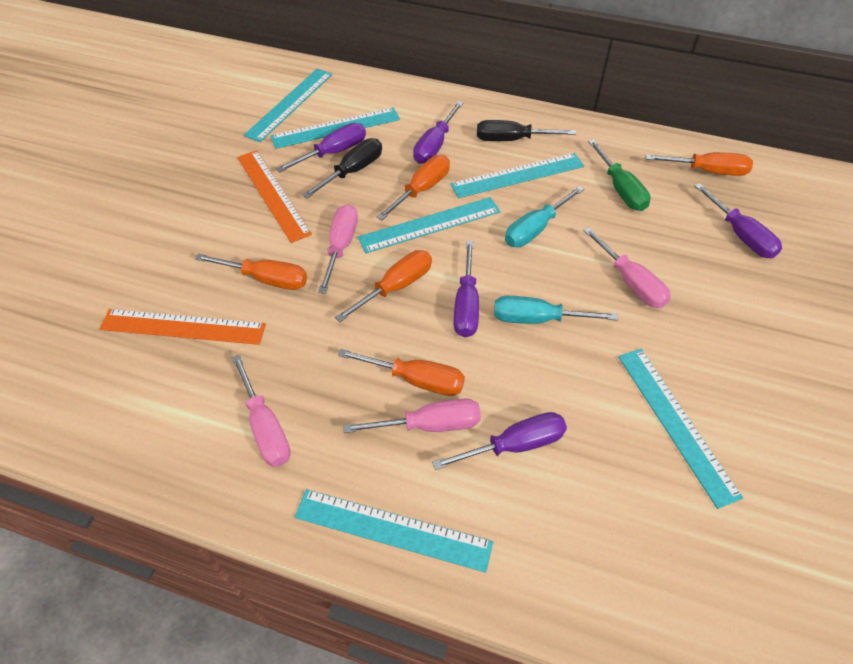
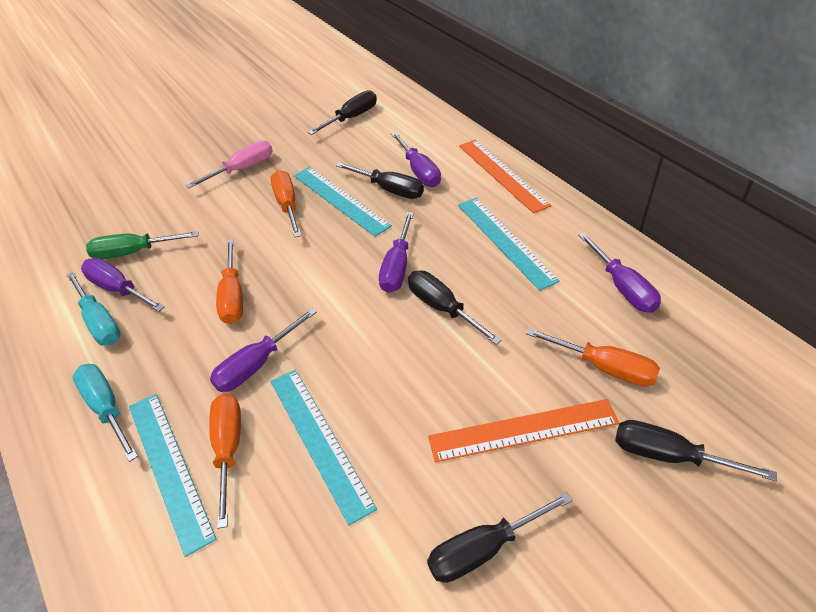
black screwdriver: [302,138,382,199] [477,120,576,141] = 2 -> [308,90,377,135] [336,162,424,199] [408,270,502,345] [427,492,573,583] [615,420,777,481] = 5
orange screwdriver: [195,254,307,290] [335,250,432,322] [338,349,465,396] [377,155,450,220] [646,152,753,176] = 5 -> [209,393,241,529] [216,239,243,324] [270,170,301,238] [526,328,660,387] = 4
pink screwdriver: [232,354,291,467] [318,204,358,294] [343,399,481,433] [583,227,671,308] = 4 -> [186,140,273,188] = 1
turquoise ruler: [244,68,333,142] [271,107,400,149] [295,489,493,573] [358,197,500,253] [450,153,584,198] [618,349,743,509] = 6 -> [129,394,217,557] [270,370,377,526] [294,167,392,237] [458,198,560,291] = 4

